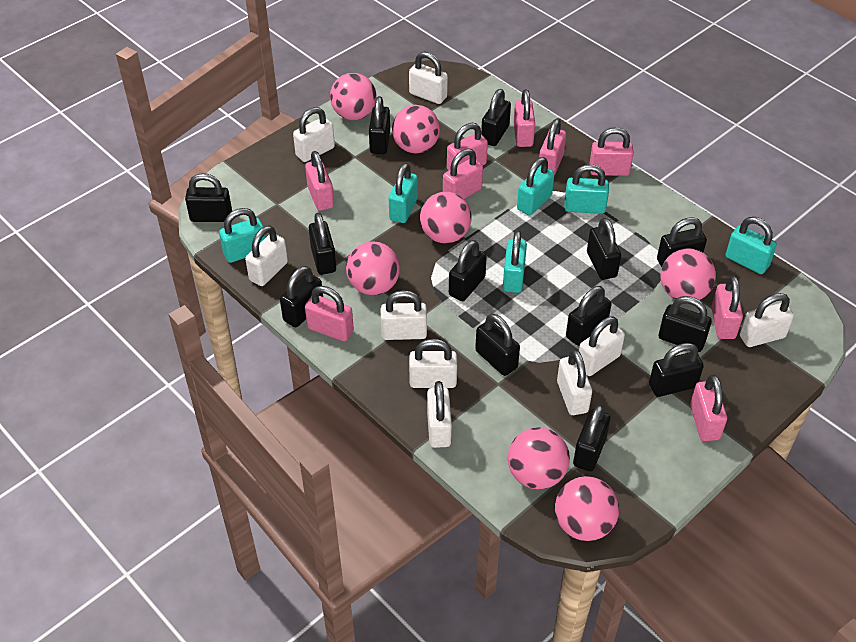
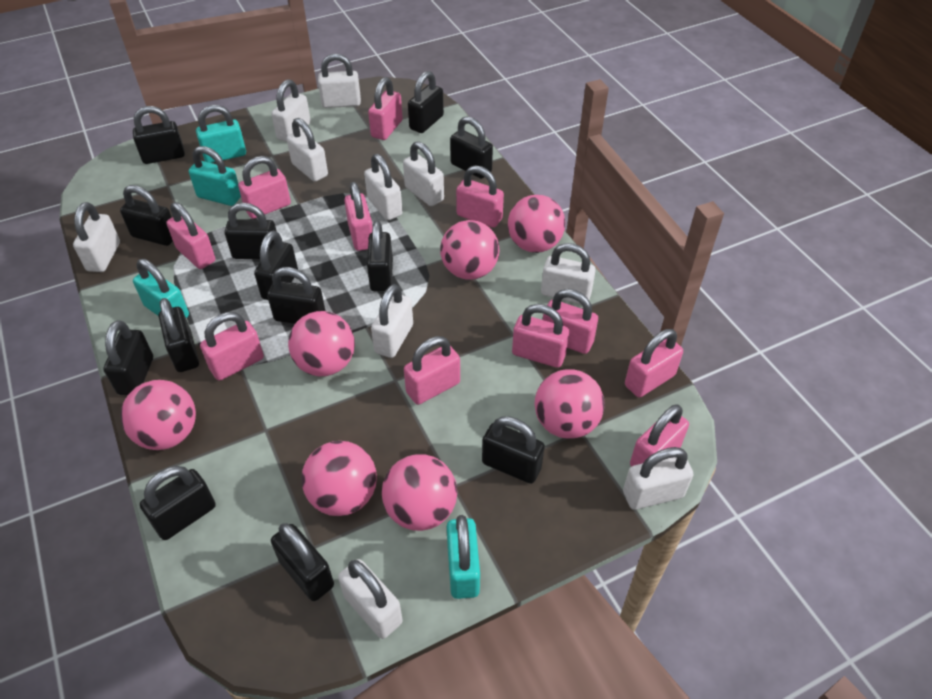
pink padlock: [305,151,334,211] [305,286,354,341] [443,148,483,199] [447,123,488,171] [514,89,535,147] [539,119,566,176] [589,127,634,176] [690,375,727,441] [711,276,743,339] = 9 -> [166,202,215,269] [200,312,264,381] [238,156,291,219] [344,182,373,251] [368,77,403,140] [404,336,460,405] [456,166,504,228] [512,304,569,368] [543,289,598,354] [625,329,683,397] [630,404,689,467] = 11
turquoise padlock: [219,208,266,263] [389,163,418,223] [503,230,527,293] [517,157,555,215] [564,164,609,214] [726,217,777,274] = 6 -> [133,259,189,318] [189,146,241,206] [196,105,246,163] [447,515,480,599] = 4
white padlock: [245,225,288,286] [293,107,335,162] [381,290,427,340] [409,52,448,104] [409,339,457,388] [427,381,452,448] [557,349,592,415] [579,316,625,376] [740,293,794,347] = 9 -> [73,202,120,272] [272,79,311,142] [287,118,328,182] [318,53,361,108] [338,559,402,639] [364,154,403,220] [371,284,413,358] [403,141,444,206] [541,243,596,304] [623,447,694,510] = 10

